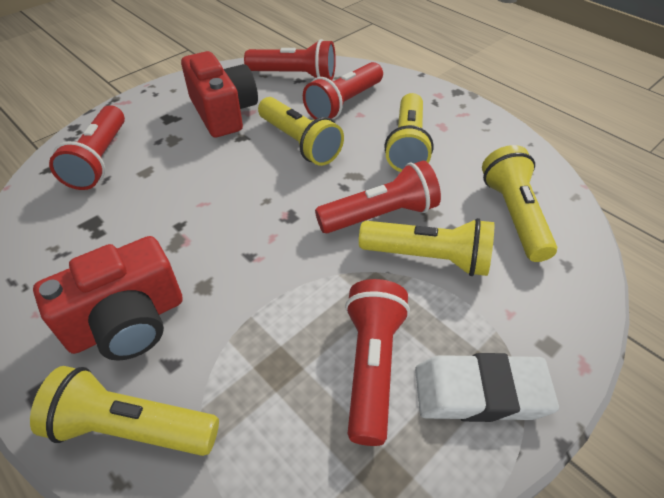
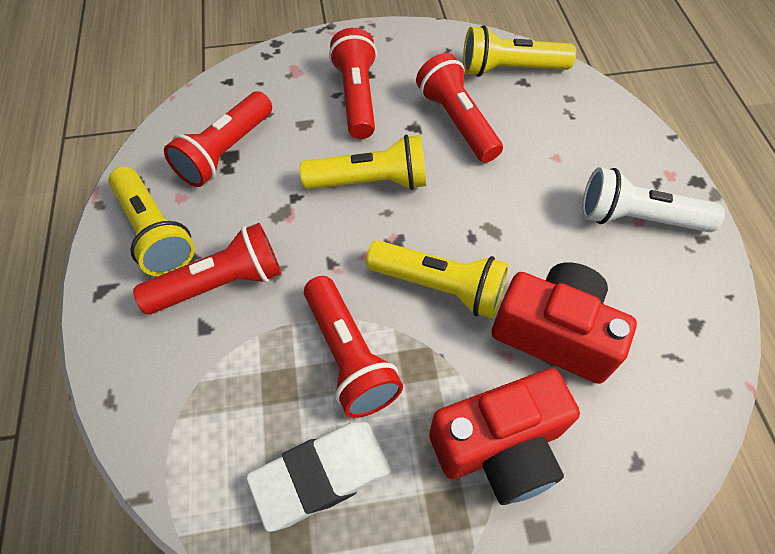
white flashlight: none = 0 -> [582,167,725,232] = 1
yellow flashlight: [30,366,219,456] [258,97,344,166] [359,218,494,276] [385,93,434,172] [482,145,557,262] = 5 -> [108,167,195,276] [300,135,426,190] [366,240,509,319] [463,25,576,77] = 4

